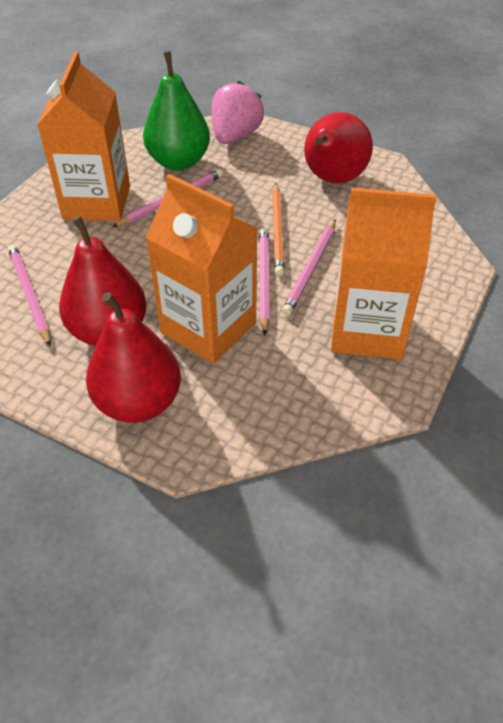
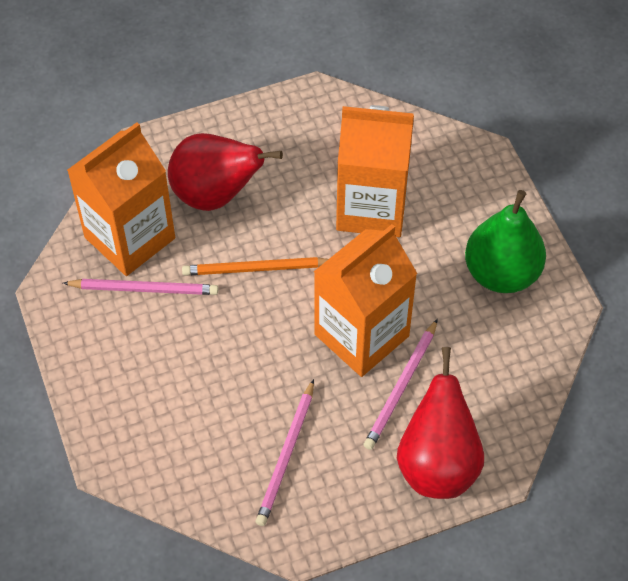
pink pencil: [8,245,51,346] [113,169,223,227] [259,228,270,335] [282,219,336,316] = 4 -> [63,279,218,295] [256,379,314,526] [364,319,438,450] = 3
pink strawberry: [212,81,264,144] = 1 -> none = 0
red pear: [59,215,147,346] [86,292,181,423] [304,112,373,183] = 3 -> [168,133,283,211] [397,347,484,499] = 2

